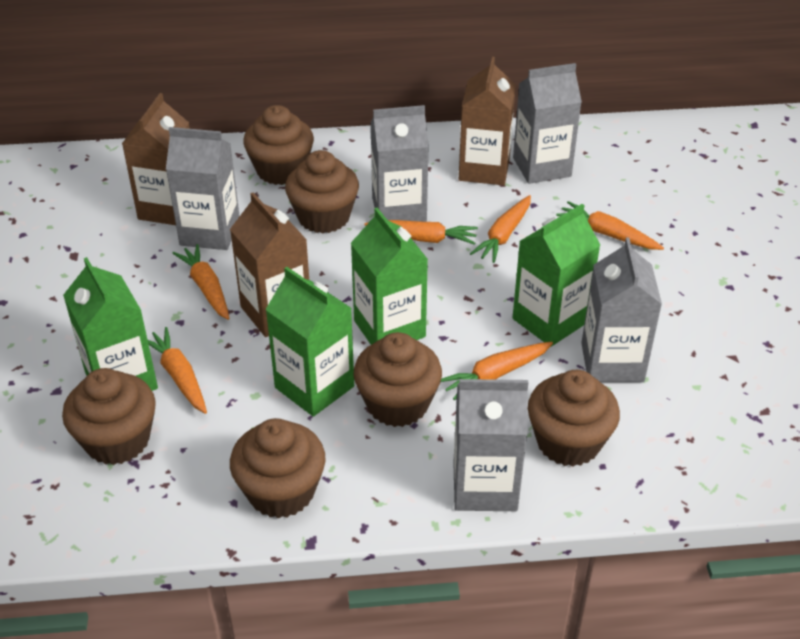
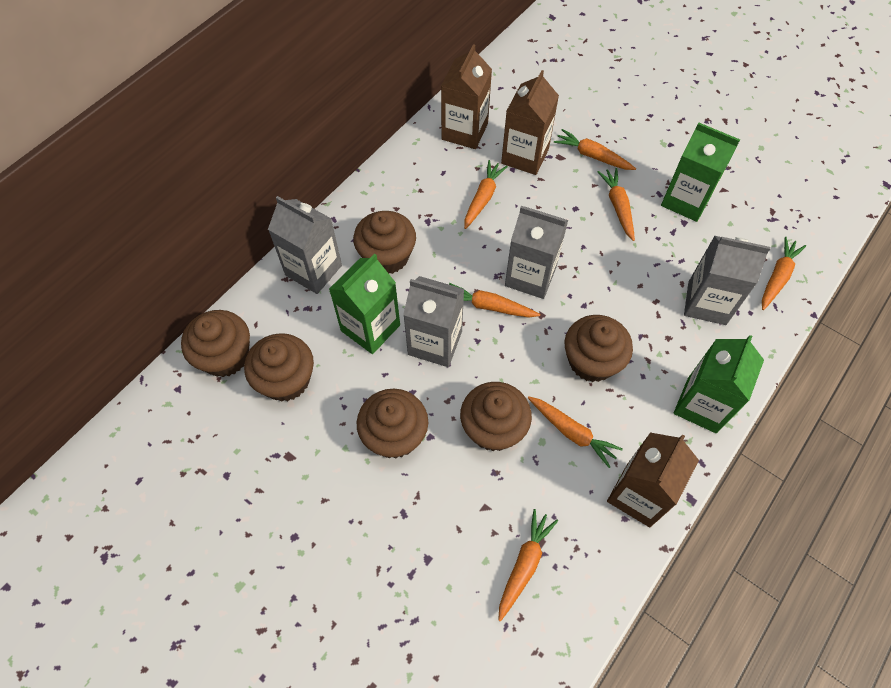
green carton: [63,257,158,391] [265,267,354,417] [351,208,428,345] [513,204,600,347] = 4 -> [329,253,400,354] [661,122,740,222] [674,335,764,433] = 3
grey carton: [166,127,240,250] [370,105,429,222] [453,379,528,511] [513,63,582,184] [581,238,662,382] = 5 -> [268,196,342,294] [403,276,464,367] [505,206,568,299] [684,236,771,325] = 4
orange carrot: [148,327,207,414] [173,244,230,320] [364,220,478,245] [441,342,553,400] [470,195,531,263] [556,201,664,250] = 6 -> [449,283,540,317] [464,160,508,229] [498,509,558,622] [528,397,623,468] [554,129,636,170] [597,168,635,241] [762,236,806,310] = 7

